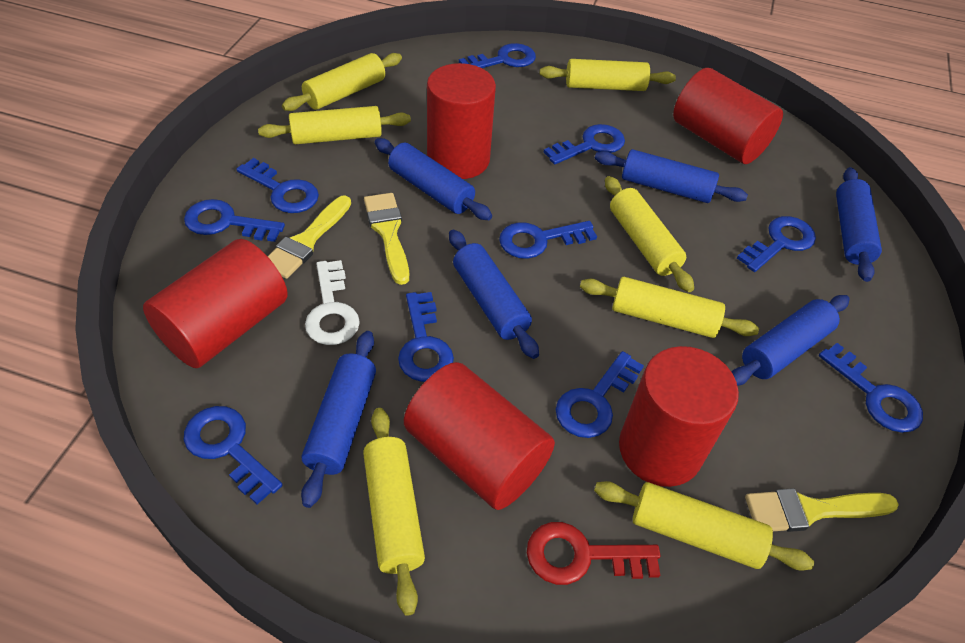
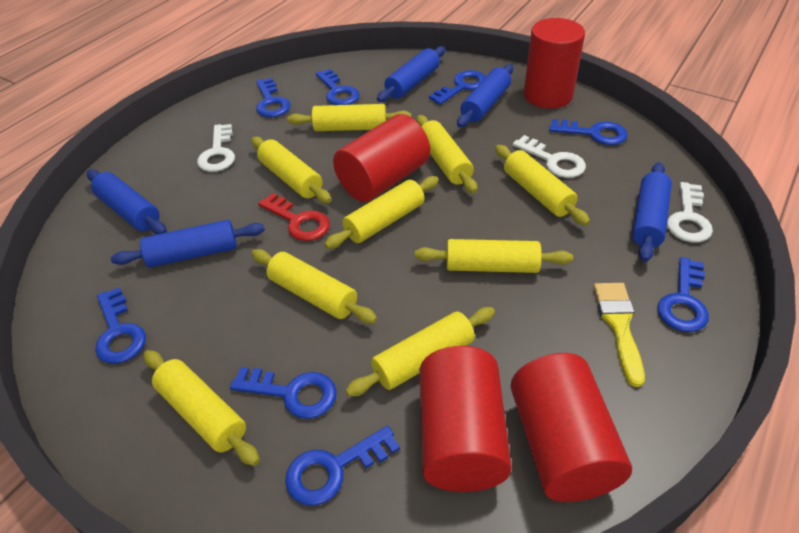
blue key: [184,199,285,242] [184,406,283,504] [236,158,319,213] [398,292,454,382] [459,43,536,68] [499,221,597,259] [544,124,625,164] [555,351,644,438] [737,216,816,272] [819,343,923,433] = 10 -> [95,287,146,364] [230,367,337,419] [256,78,290,117] [285,426,400,506] [316,69,360,105] [429,70,486,105] [549,119,628,145] [658,257,709,332] = 8
blue rolling pin: [301,331,376,508] [375,138,492,220] [449,229,539,359] [595,149,748,203] [732,295,850,386] [836,167,882,282] = 6 -> [87,170,167,235] [111,220,265,268] [377,46,446,102] [457,64,513,127] [632,162,672,262] = 5
red cylinder: [143,239,288,368] [404,362,555,510] [427,63,496,179] [619,346,739,487] [673,68,783,164] = 5 -> [333,114,430,202] [419,346,512,492] [511,353,632,502] [524,18,585,109] = 4
white key: [305,260,360,345] = 1 -> [197,124,235,172] [513,135,586,178] [667,182,713,242] = 3
yellow brush: [267,196,351,279] [364,193,409,285] [745,488,899,532] = 3 -> [594,283,645,387] = 1
yellow rolling pin: [258,106,411,144] [282,53,402,111] [363,408,425,616] [540,59,676,91] [580,277,759,338] [594,481,814,571] [605,176,694,292] = 7 -> [144,350,260,466] [251,137,331,203] [251,249,377,324] [288,104,411,131] [324,176,439,249] [345,307,495,397] [415,239,573,273] [417,115,477,193] [495,145,590,226] = 9

